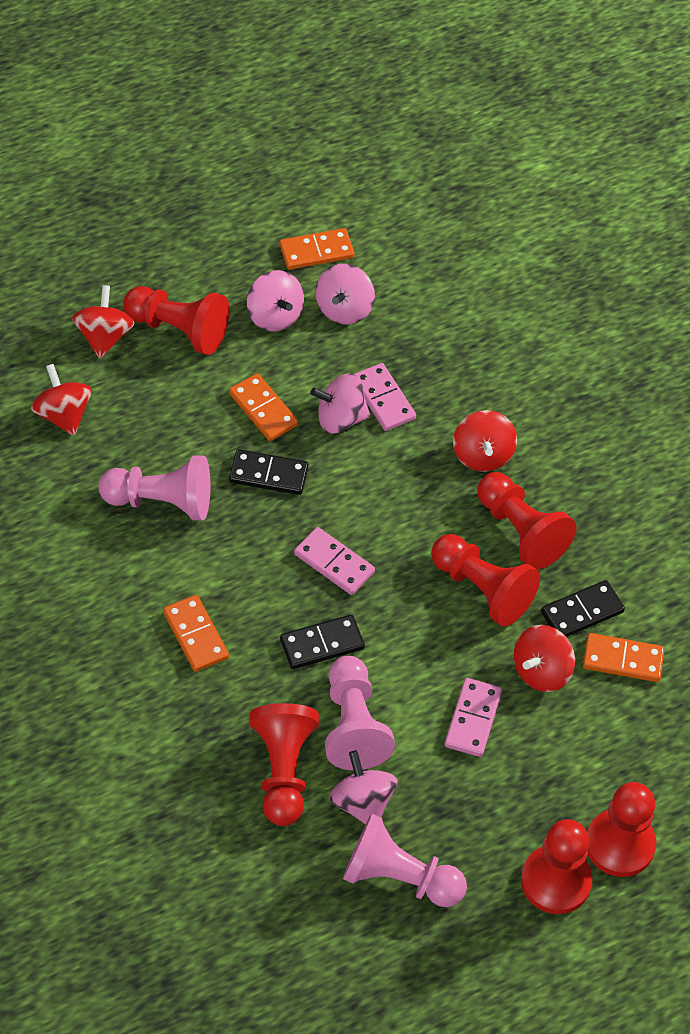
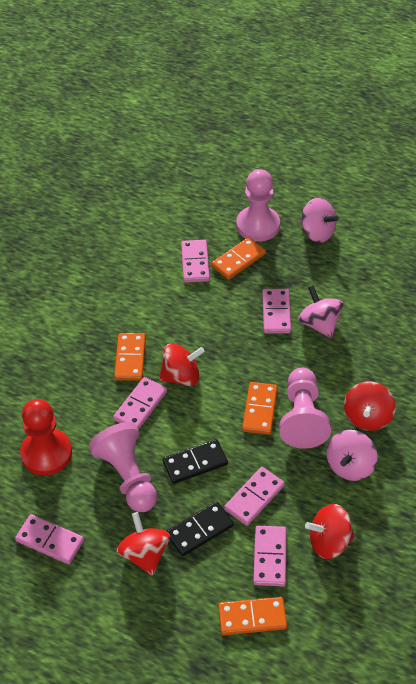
black domino: [229,449,309,495] [280,615,365,669] [541,580,625,637] = 3 -> [163,439,228,484] [167,501,234,556] = 2
pink domino: [294,527,375,595] [354,363,416,431] [445,678,502,757] = 3 -> [15,514,84,564] [113,377,167,430] [181,240,210,283] [224,467,285,526] [253,526,287,586] [262,289,291,334] = 6
pink spinning top: [247,270,304,332] [310,374,370,434] [315,264,375,324] [329,750,398,825] = 4 -> [298,285,343,338] [300,198,339,243] [326,430,378,481] = 3
red pawn: [123,286,230,355] [250,703,319,826] [431,534,540,627] [477,472,576,570] [521,819,593,914] [587,782,656,877] = 6 -> [20,399,72,476] = 1

